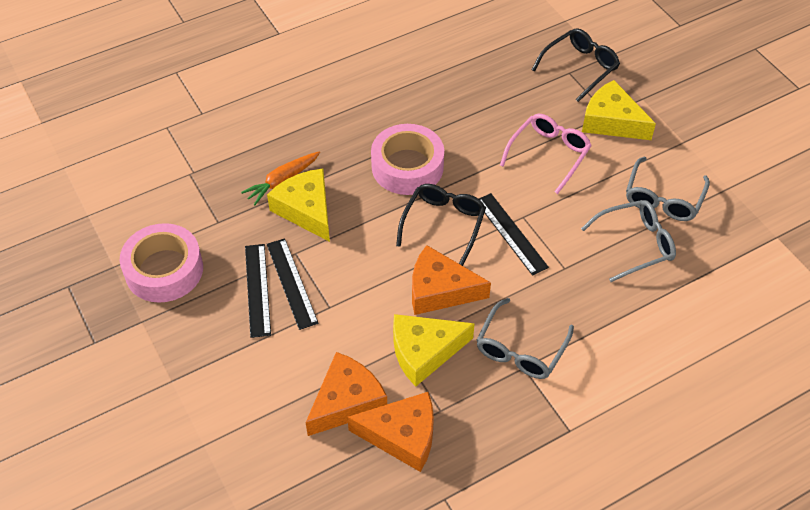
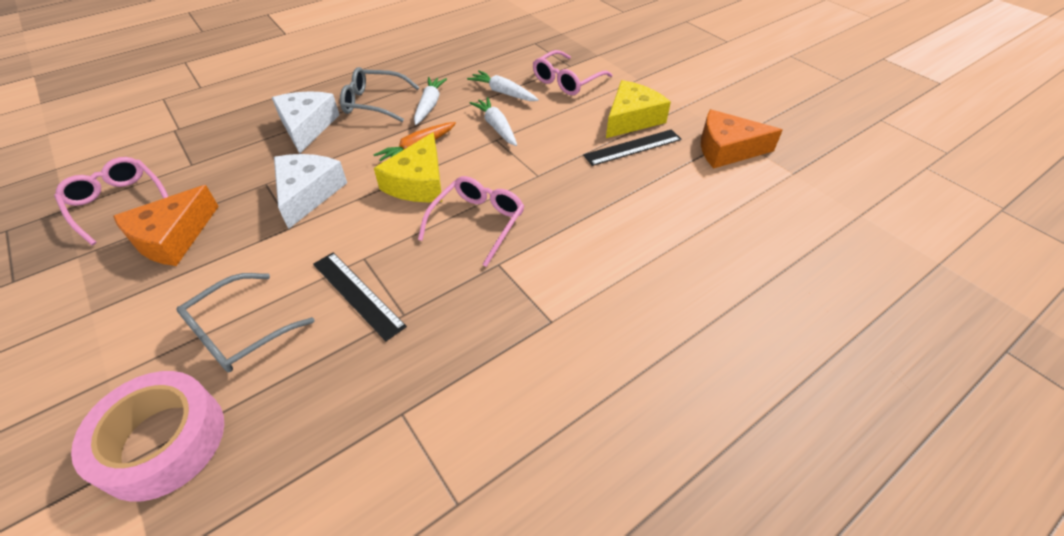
black glasses: [396,184,486,266] [532,28,620,102] = 2 -> none = 0
black ruler: [245,244,271,338] [267,238,319,330] [479,193,549,276] = 3 -> [313,253,407,341] [583,129,682,166] = 2
grey glasses: [476,298,574,379] [581,200,676,282] [626,157,710,221] = 3 -> [176,273,315,372] [340,67,419,122] = 2
orange cheese: [306,352,387,436] [347,392,434,472] [412,245,491,315] = 3 -> [113,185,219,266] [701,109,783,169] = 2
pink glasses: [500,114,592,194] = 1 -> [54,157,168,245] [418,176,524,267] [533,50,612,95] = 3
pink tape: [120,223,203,303] [371,124,444,195] = 2 -> [71,371,224,502] = 1
white carrot: none = 0 -> [414,77,447,125] [467,70,539,101] [469,97,517,146] = 3
white cheese: none = 0 -> [272,91,339,154] [274,154,347,229] = 2
yellow cheese: [267,169,330,242] [393,314,475,387] [582,80,656,140] = 3 -> [374,132,442,202] [606,80,671,138] = 2

